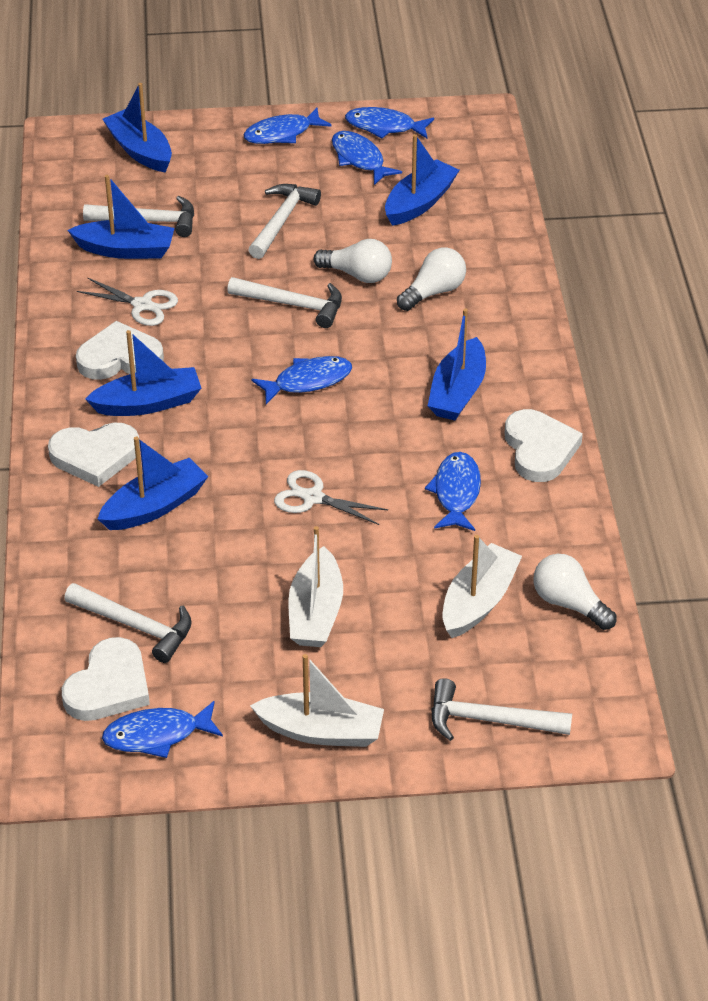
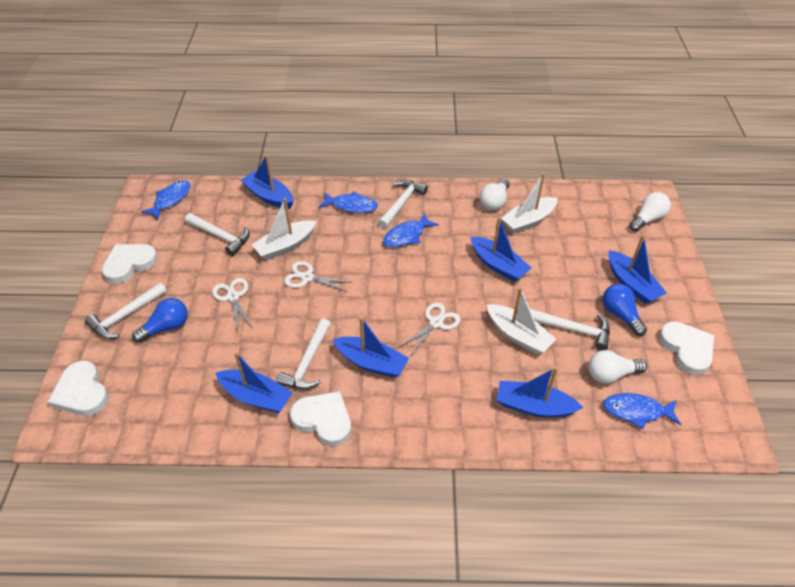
blue fish: [102,701,223,758] [244,108,332,144] [252,356,352,404] [332,131,402,185] [345,107,434,139] [425,452,481,531] = 6 -> [141,180,190,219] [319,191,378,213] [383,213,438,247] [603,393,681,429] = 4
blue light bulb: none = 0 -> [132,298,188,343] [603,284,647,336] = 2
white scissors: [77,277,178,326] [274,470,388,525] = 2 -> [212,278,252,331] [284,261,350,292] [400,302,460,355] = 3

